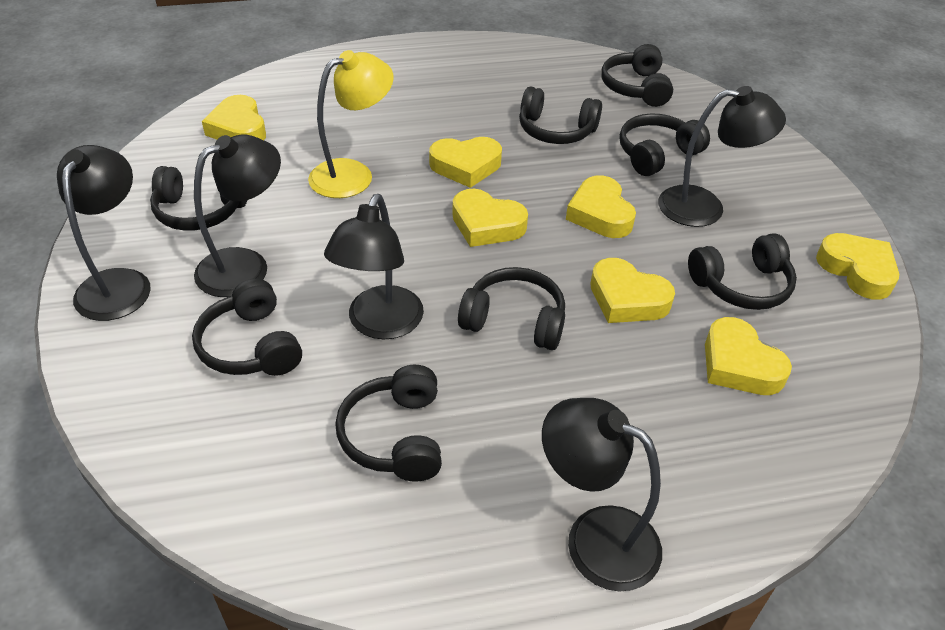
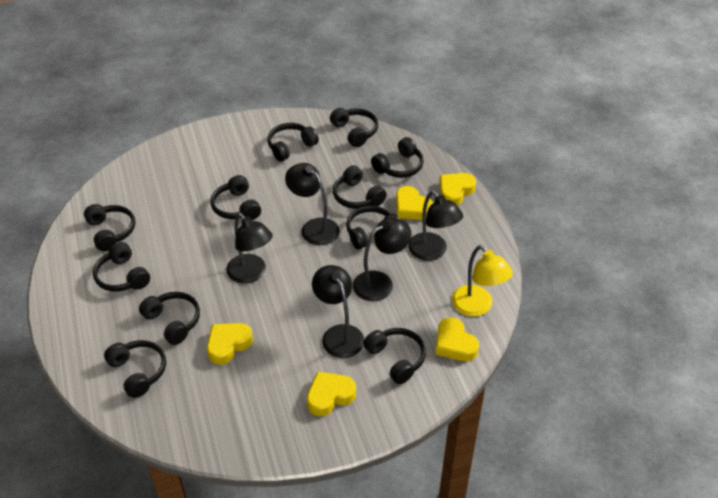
black headphones: [150,166,247,231] [192,278,302,376] [335,365,442,481] [458,267,565,350] [519,86,602,144] [601,44,673,107] [619,113,710,176] [688,233,797,310] = 8 -> [84,204,135,251] [93,242,150,292] [104,340,166,398] [139,292,200,345] [210,175,261,220] [267,123,319,162] [330,108,378,147] [333,165,387,209] [346,205,399,249] [363,328,426,384] [371,137,424,178] = 11
yellow heart: [202,95,266,140] [429,137,502,188] [452,189,528,247] [566,175,636,238] [590,258,675,323] [705,317,792,395] [816,233,899,300] = 7 -> [207,323,253,365] [307,371,356,416] [396,186,433,220] [435,317,479,361] [439,173,476,206] = 5

